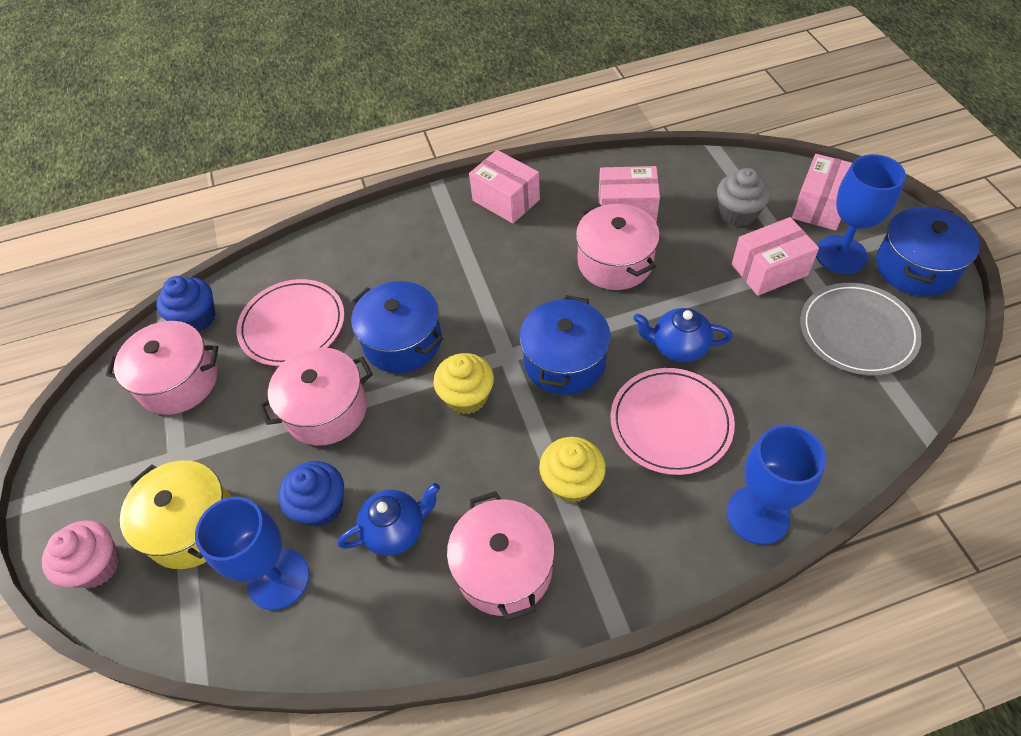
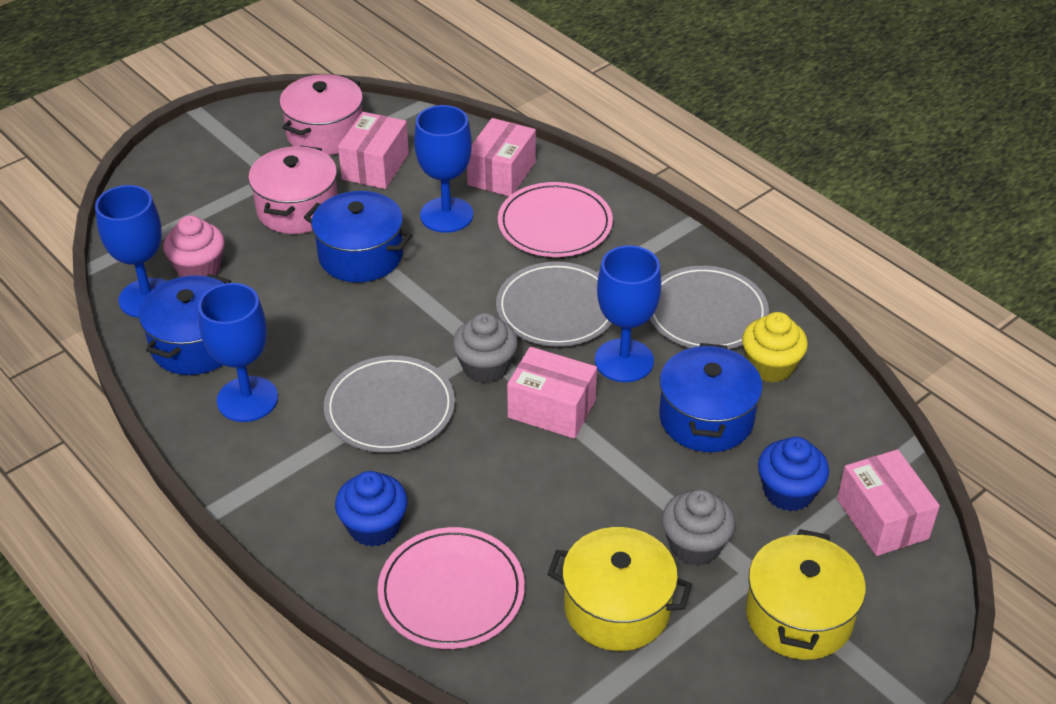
blue goblet: [195,497,309,610] [727,425,826,545] [816,154,906,274] = 3 -> [95,185,167,318] [198,283,278,422] [414,105,473,233] [595,245,661,382] = 4
blue teapot: [338,483,440,556] [633,308,733,363] = 2 -> none = 0
grey cupcake: [717,168,771,227] = 1 -> [453,313,518,384] [662,489,735,566] = 2
grey plate: [800,283,922,376] = 1 -> [324,356,455,453] [496,262,612,347] [649,266,769,349] = 3
pink pot: [106,321,218,415] [259,347,373,446] [447,491,555,621] [576,204,660,290] = 4 -> [248,145,338,234] [279,74,363,155] = 2
yellow cupcake: [433,353,494,414] [539,437,606,503] = 2 -> [742,312,808,383] = 1
yellow pot: [120,460,232,569] = 1 -> [548,527,692,651] [746,529,866,660] = 2

